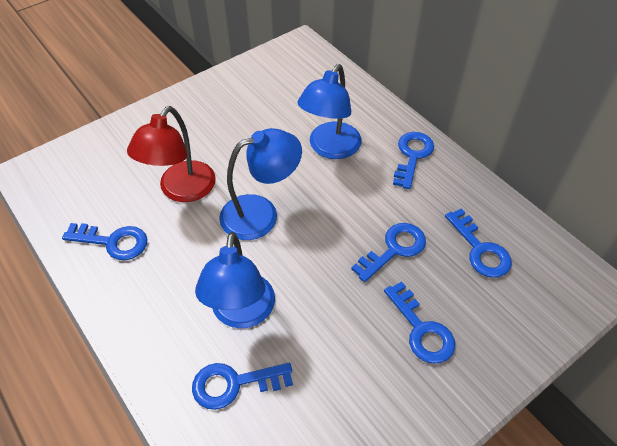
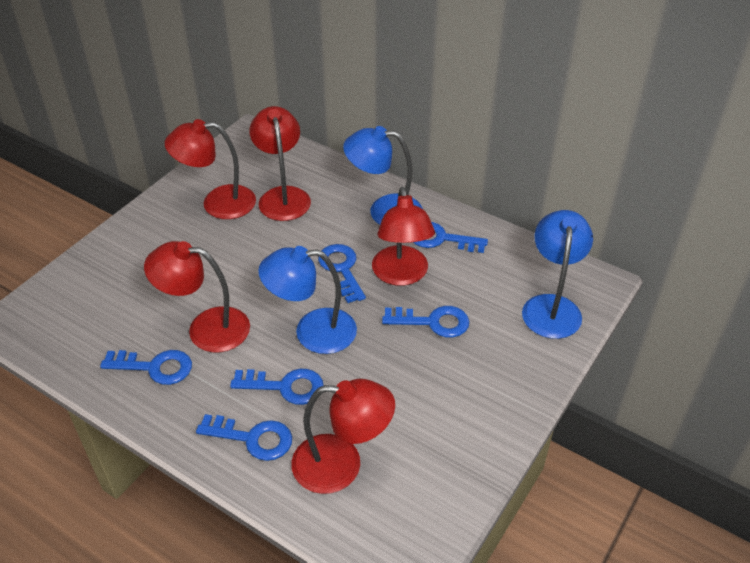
red lamp: [127,106,216,202] = 1 -> [144,241,250,352] [165,119,256,219] [249,106,311,221] [291,379,395,494] [372,187,435,286] = 5

